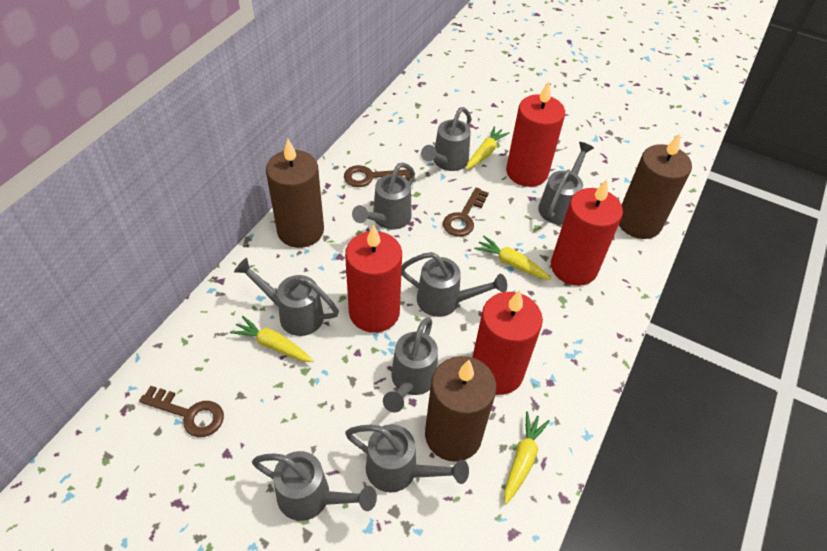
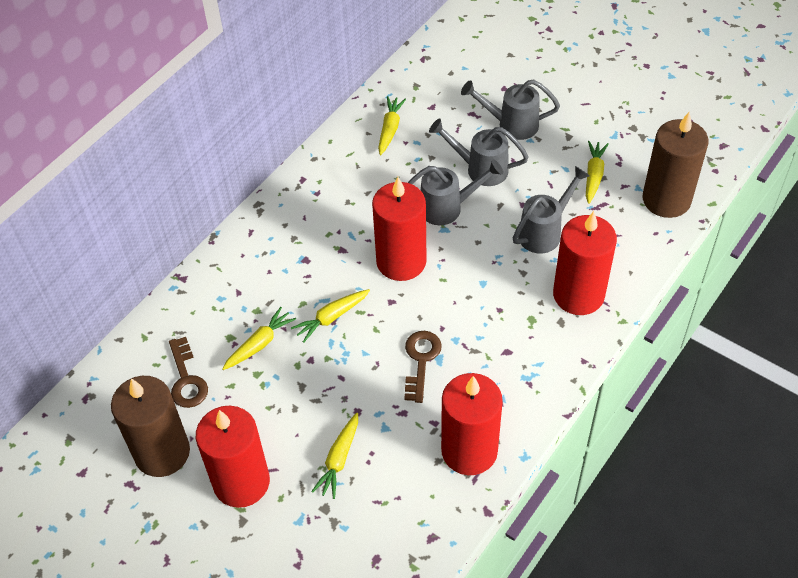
brown candle: [266,139,324,248] [425,356,497,462] [619,133,692,239] = 3 -> [111,376,190,477] [643,112,708,218] = 2
brown key: [139,386,224,437] [344,165,411,187] [443,187,489,237] = 3 -> [169,337,208,408] [404,331,442,403] = 2
grey watering can: [234,258,339,336] [252,451,377,521] [345,424,469,492] [352,163,415,230] [383,317,438,412] [401,252,507,317] [421,107,471,171] [538,142,594,225] = 8 -> [408,159,503,225] [429,118,529,186] [461,79,560,140] [513,166,590,253] = 4
yellow carrot: [230,316,314,362] [466,126,509,170] [474,236,552,280] [504,411,550,505] = 4 -> [222,307,296,370] [291,289,370,343] [311,413,358,499] [378,96,406,155] [586,141,609,204] = 5

